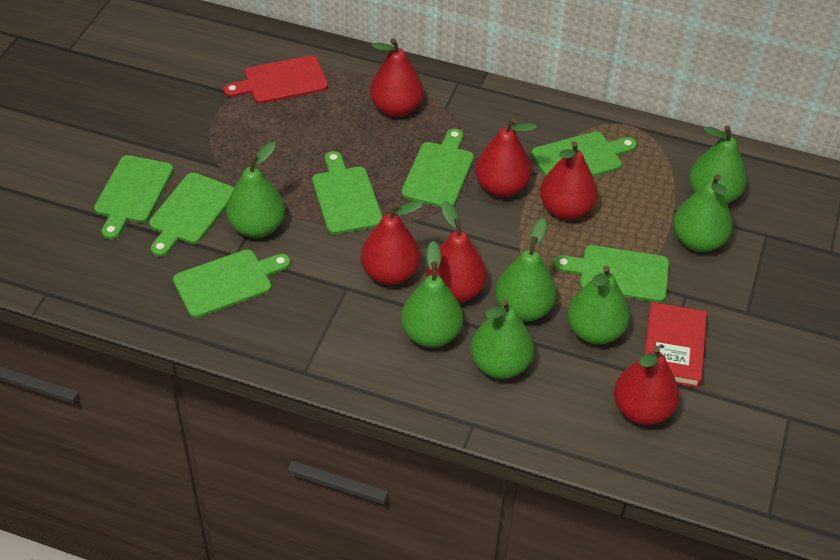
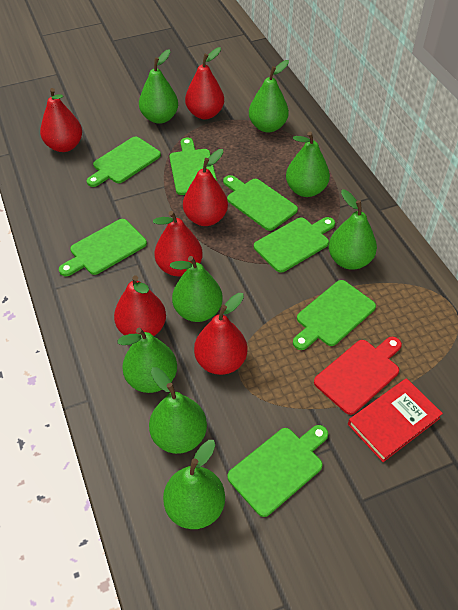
green pear: [226,142,285,238] [401,241,463,348] [470,299,534,379] [495,218,557,322] [567,265,630,344] [673,174,733,252] [689,126,747,204] = 7 -> [118,328,177,393] [139,49,178,124] [149,367,207,454] [163,440,225,529] [170,256,223,322] [249,60,289,133] [286,132,330,197] [329,189,377,270] = 8

